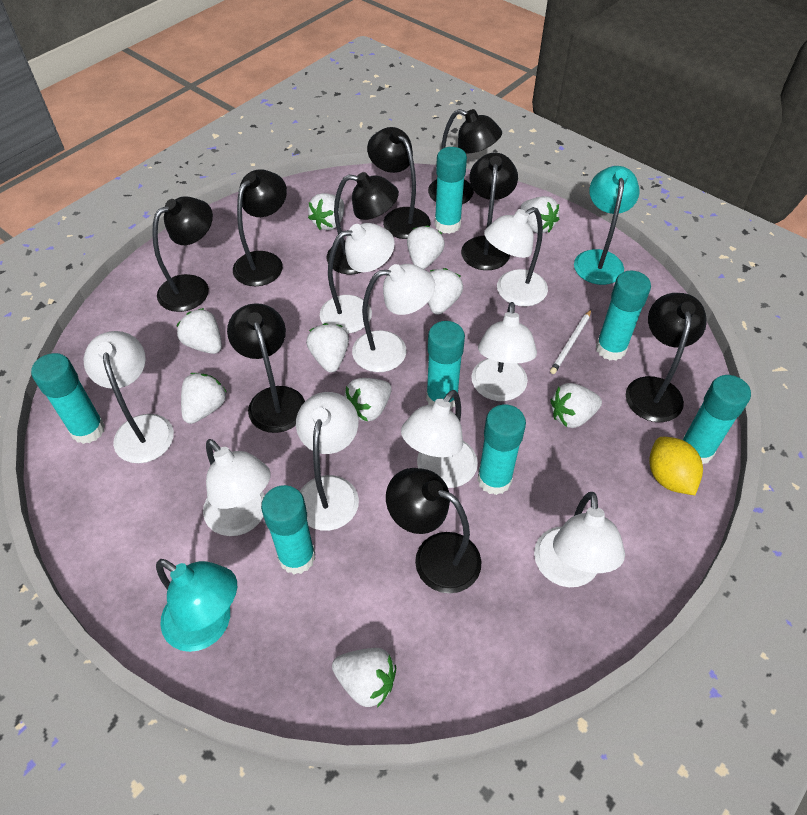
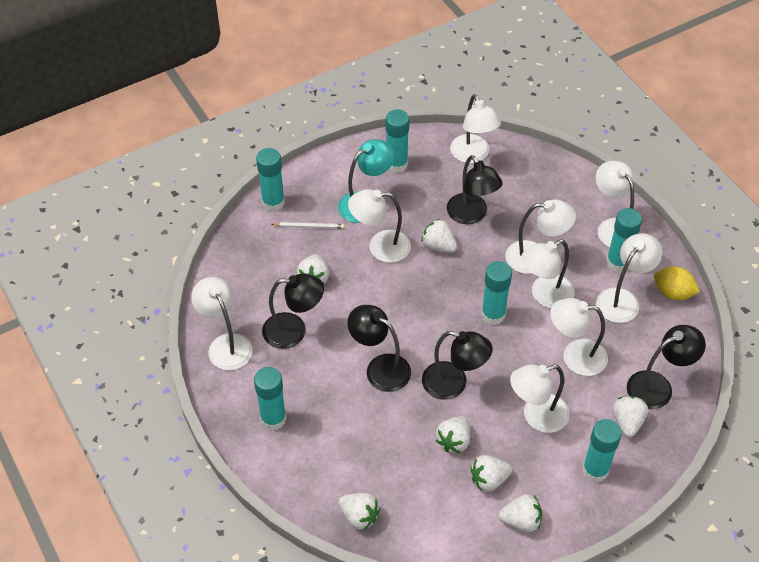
black lamp: [152,197,213,312] [227,303,305,433] [233,170,287,286] [327,172,399,274] [367,127,430,239] [386,468,481,593] [428,109,502,204] [461,153,518,270] [626,293,707,422] = 9 -> [262,274,324,349] [347,305,411,392] [422,331,492,400] [447,155,502,224] [627,325,706,409] = 5
turquoise glue stick: [31,353,105,444] [261,485,315,574] [426,321,465,410] [435,147,467,234] [477,404,526,495] [596,271,651,360] [682,375,751,464] = 7 -> [254,367,286,430] [256,148,285,212] [385,109,410,173] [481,261,512,325] [582,419,622,482] [606,208,642,272] = 6
turquoise lamp: [156,559,237,652] [574,166,640,285] = 2 -> [338,139,395,223] = 1
white strawberry: [177,308,222,354] [181,373,227,424] [306,323,349,372] [308,193,344,230] [332,648,396,708] [345,378,392,422] [407,225,445,269] [428,268,463,315] [520,196,559,233] [550,383,602,428] = 10 -> [297,254,329,284] [339,493,380,530] [421,219,457,253] [435,416,470,453] [471,455,512,492] [498,494,542,532] [613,396,648,437] = 7

